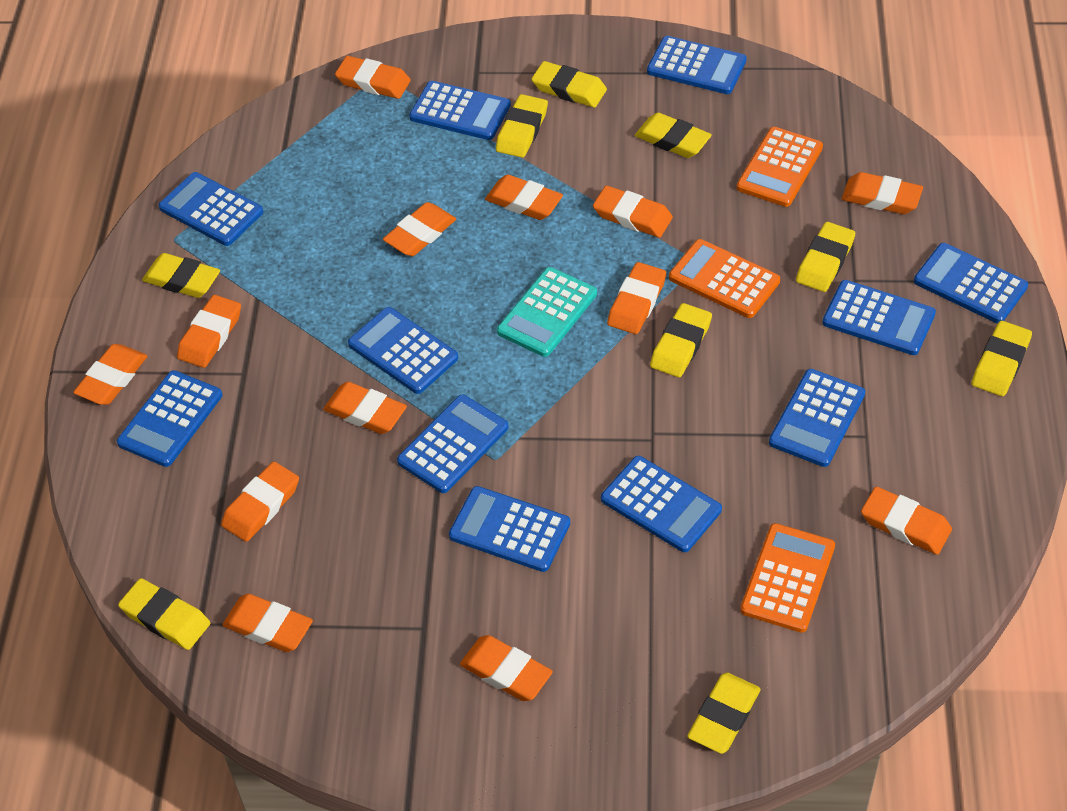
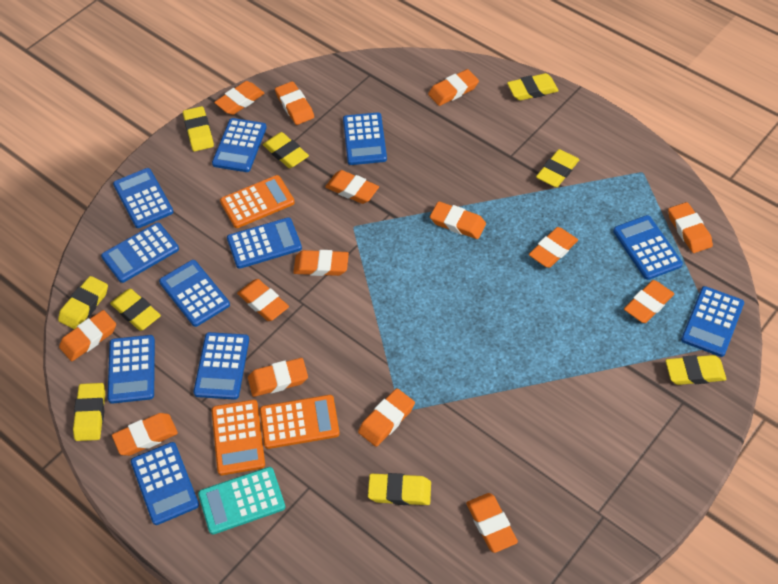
orange eraser: [73,344,147,405] [177,295,241,368] [221,461,299,542] [222,594,313,652] [323,382,407,434] [335,56,411,99] [383,202,456,256] [460,635,553,701] [485,174,563,220] [593,186,673,238] [607,262,666,334] [842,172,923,214] [861,487,952,555] = 13 -> [59,310,116,361] [112,413,178,456] [214,81,265,115] [237,279,289,321] [248,358,308,397] [275,81,314,125] [293,250,349,276] [325,170,379,204] [358,388,415,447] [428,69,479,106] [430,201,486,239] [466,493,518,553] [529,227,578,268] [624,280,674,323] [668,202,713,253] = 15

